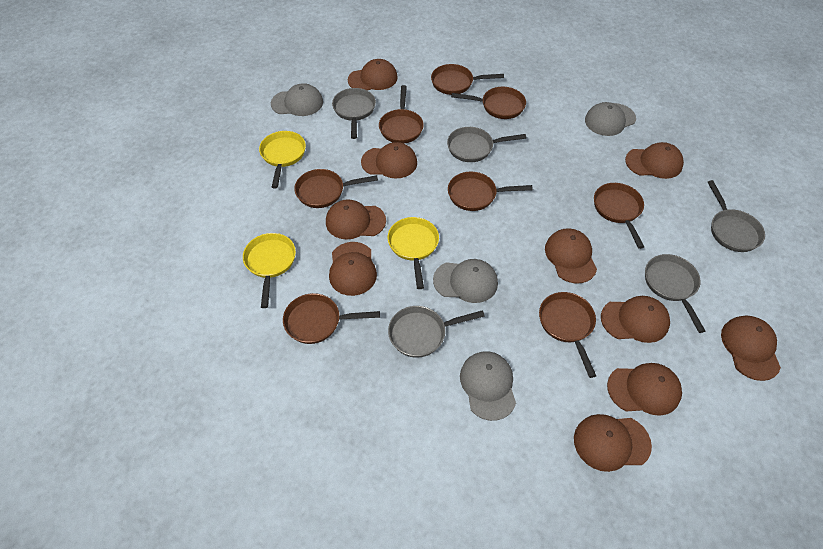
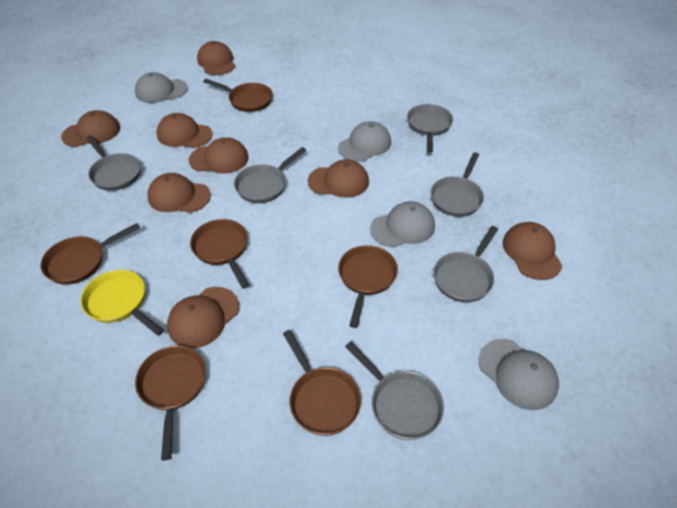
brown cap: [326,199,386,239] [329,242,377,296] [348,59,398,90] [361,142,417,178] [545,228,597,284] [574,414,652,472] [601,296,670,343] [607,363,682,416] [625,142,684,179] [721,315,781,381] = 10 -> [61,110,120,147] [147,173,211,213] [157,113,213,148] [167,287,240,348] [189,137,248,174] [197,41,235,75] [308,159,369,198] [503,222,562,280] = 8
brown pan: [283,293,380,344] [294,169,378,208] [379,85,424,143] [431,64,504,95] [448,172,533,211] [451,87,526,119] [539,292,596,378] [594,183,644,249] = 8 -> [40,223,140,285] [135,345,206,460] [190,219,249,289] [203,79,273,112] [283,330,361,436] [338,245,398,328] = 6
grey pan: [332,88,376,139] [388,306,485,358] [447,127,526,162] [645,254,705,333] [707,180,765,252] = 5 -> [86,135,141,191] [234,147,306,203] [345,342,444,440] [407,104,453,152] [431,153,484,217] [433,226,498,302] = 6
yellow pan: [243,233,296,308] [259,131,306,189] [388,217,439,289] = 3 -> [81,270,164,336] = 1

